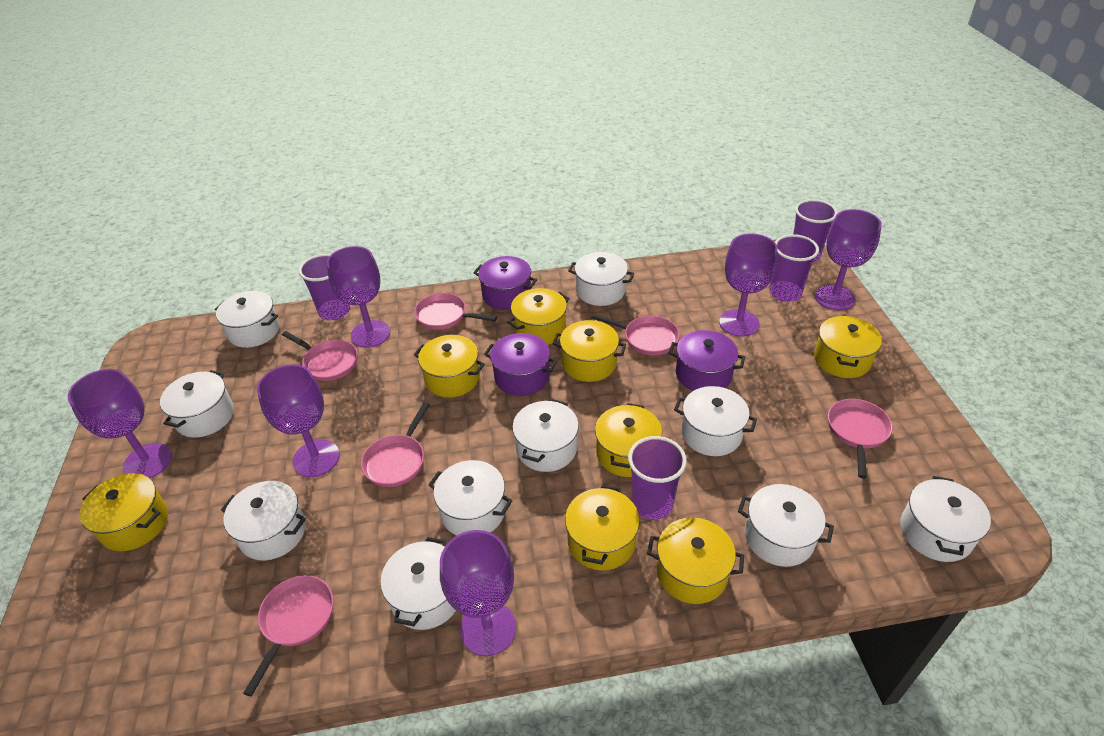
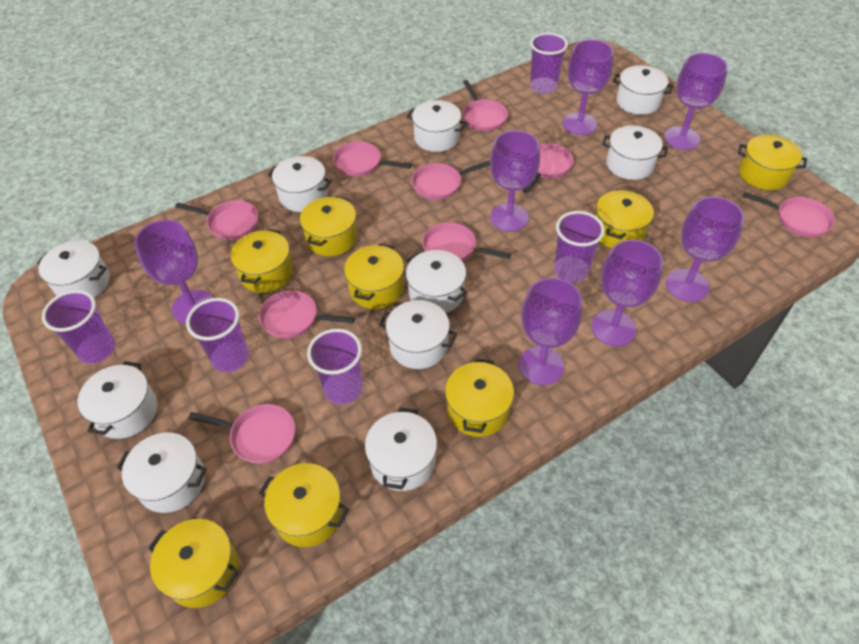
pink pan: [243,575,333,696] [282,331,358,381] [361,402,430,487] [414,293,497,330] [591,314,680,355] [828,399,893,479] = 6 -> [175,200,258,240] [188,404,295,464] [259,290,355,339] [333,142,411,177] [412,160,490,200] [422,222,511,262] [463,80,508,131] [522,143,574,193] [742,192,835,237] = 9
purple cup: [298,254,350,320] [628,436,687,520] [769,234,819,302] [793,199,838,263] = 4 -> [42,290,115,364] [186,298,249,372] [307,329,363,405] [530,33,568,94] [554,211,605,282] = 5
purple goblet: [68,369,172,478] [257,364,340,477] [327,246,390,348] [440,530,516,656] [719,233,778,337] [815,209,882,310] = 6 -> [134,220,213,324] [490,130,540,232] [519,278,582,385] [563,40,614,135] [591,239,663,346] [664,53,728,150] [666,196,744,302] = 7
purple pot: [473,256,537,310] [484,333,557,396] [669,330,745,391] = 3 -> none = 0

